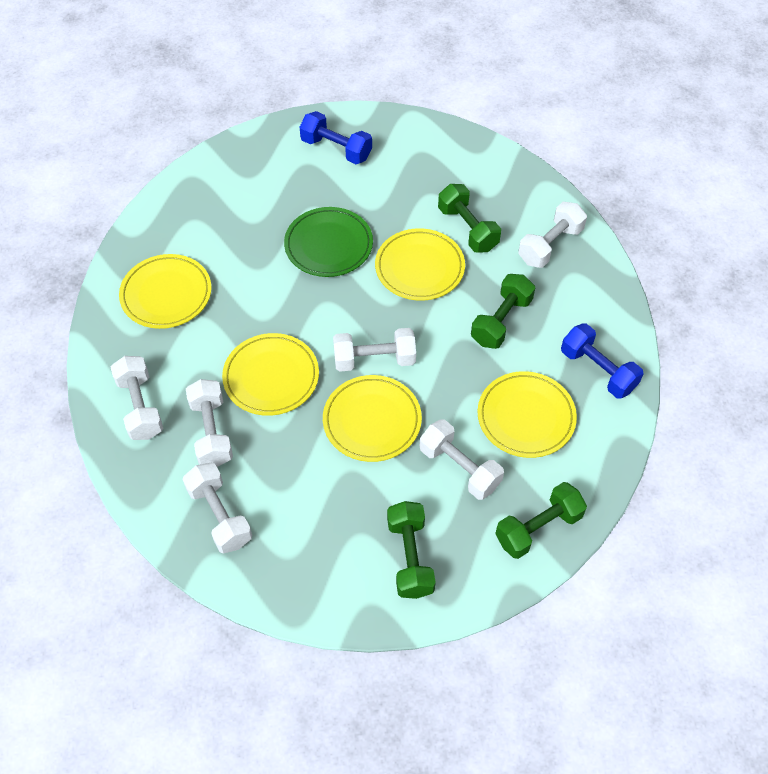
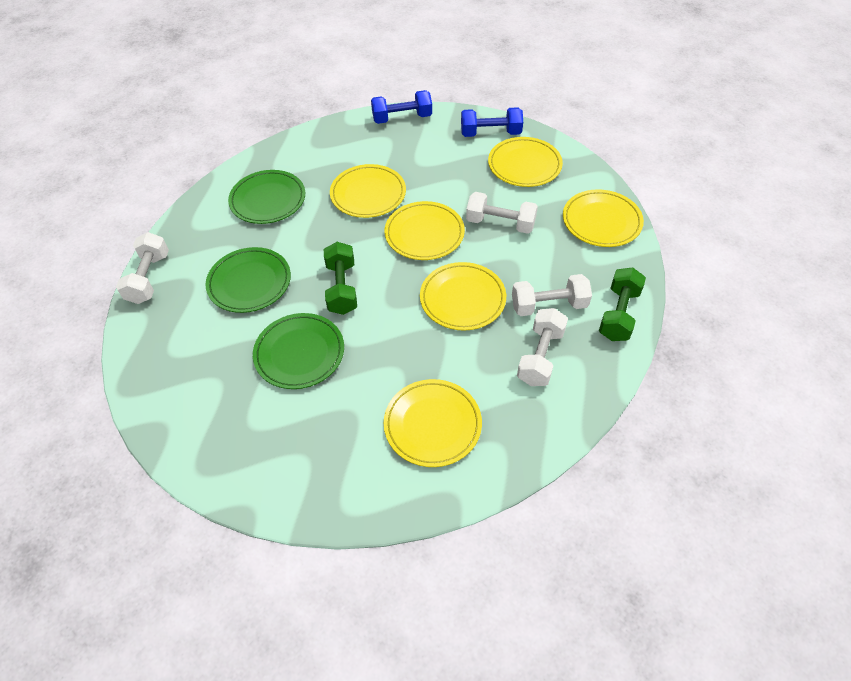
green dumbbell: [387,501,436,599] [438,184,501,253] [471,274,535,349] [495,482,587,559] = 4 -> [324,242,357,315] [599,268,646,341] = 2
green plate: [284,207,373,277] = 1 -> [205,247,291,313] [228,170,305,224] [253,313,344,389] = 3
white dumbbell: [111,356,163,440] [182,463,252,553] [186,379,233,467] [333,328,416,372] [420,419,504,500] [518,202,587,268] = 6 -> [116,232,169,304] [466,192,538,234] [512,274,592,316] [517,308,568,386] = 4
yellow plate: [119,254,212,329] [222,333,319,416] [323,375,422,462] [375,228,465,301] [477,371,577,458] = 5 -> [330,164,406,218] [384,201,465,260] [384,379,482,467] [420,262,506,331] [488,137,563,187] [563,189,644,247] = 6

